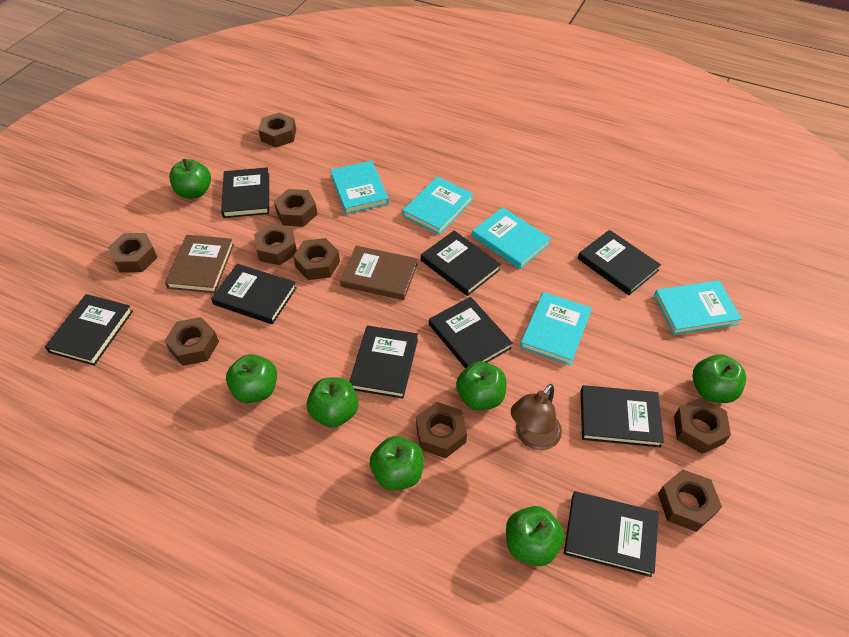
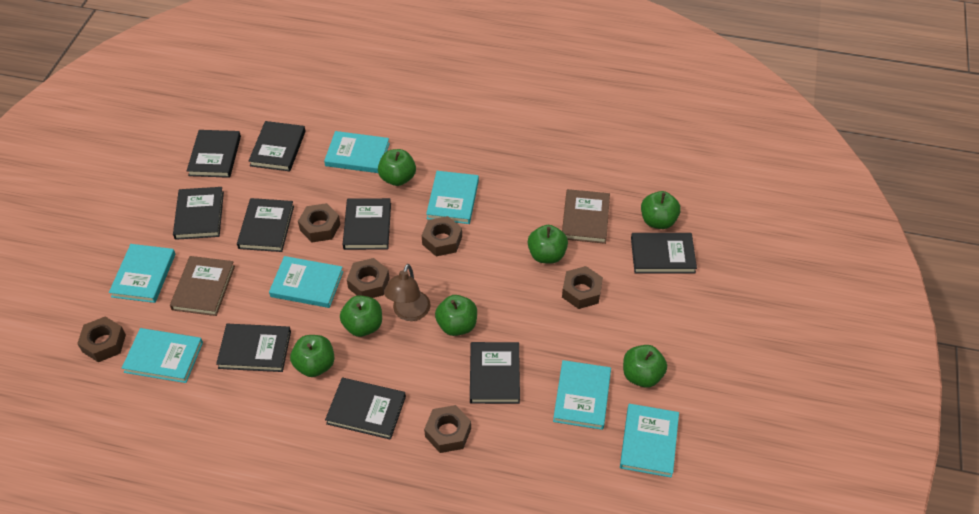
brown nut: [108,233,158,273] [164,317,219,366] [254,223,297,265] [258,112,296,148] [274,189,318,227] [293,238,340,280] [416,402,467,458] [658,469,722,532] [674,397,731,454] = 9 -> [77,316,126,362] [298,203,340,242] [347,258,390,298] [422,216,462,256] [424,405,471,453] [562,266,603,309] = 6
turquoise book: [330,161,389,214] [402,177,474,235] [472,207,551,269] [520,292,592,366] [654,280,742,335] = 5 -> [109,244,176,303] [122,328,203,383] [269,256,343,308] [324,131,390,173] [426,171,479,224] [553,360,611,430] [620,404,679,478] = 7

